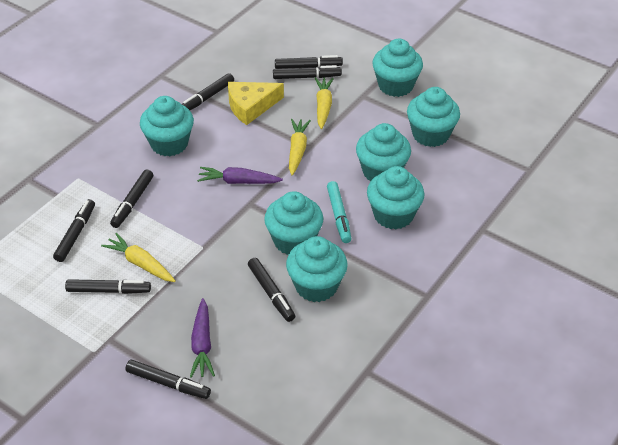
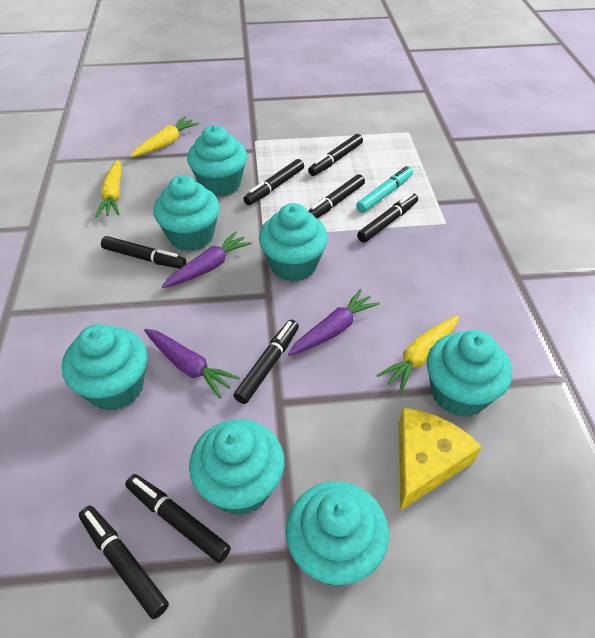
purple carrot: [190,298,215,378] [197,167,283,184] = 2 -> [144,329,240,398] [162,232,252,288] [288,289,380,356] = 3

